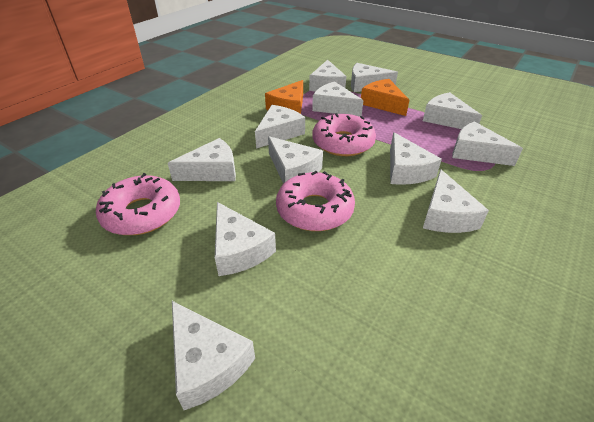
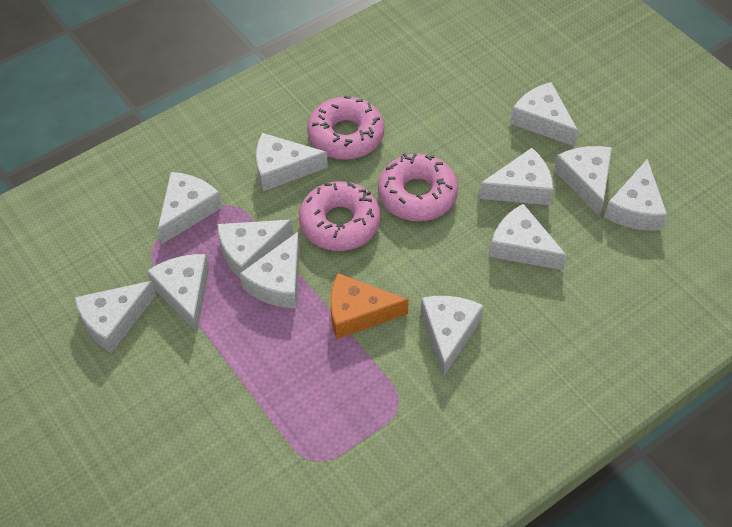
orange cheese: [265,80,303,114] [361,79,409,116] = 2 -> [330,273,409,339] = 1

